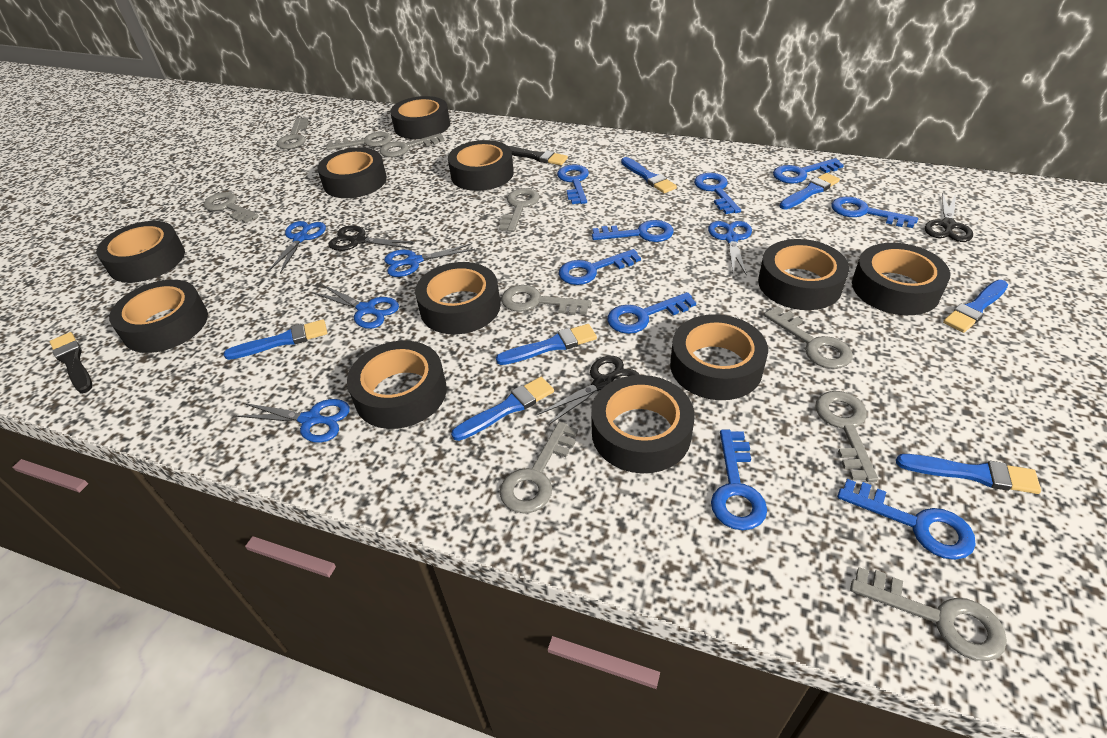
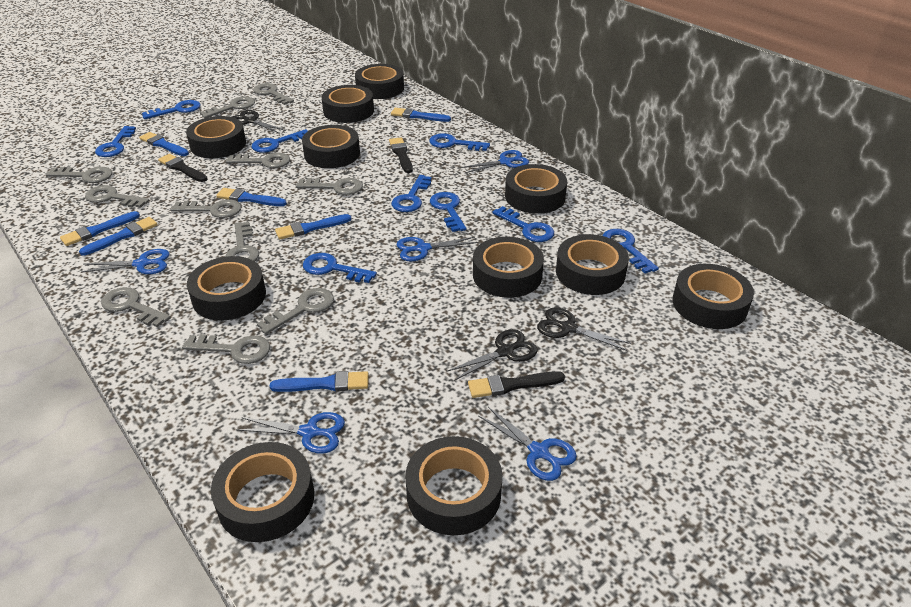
black brush: [50,332,92,393] [508,146,568,165] = 2 -> [158,154,207,182] [389,137,413,173] [468,371,565,398] = 3
grey key: [203,192,259,223] [277,118,309,149] [326,132,392,150] [380,133,445,157] [499,188,540,232] [500,421,578,513] [501,285,591,315] [764,306,853,369] [815,391,878,482] [850,567,1007,661] = 10 -> [45,167,113,183] [85,185,150,208] [101,287,171,327] [170,200,241,218] [182,334,270,364] [200,96,255,118] [225,153,290,168] [225,222,259,261] [253,83,294,105] [257,288,334,334] [296,178,363,195] = 11

